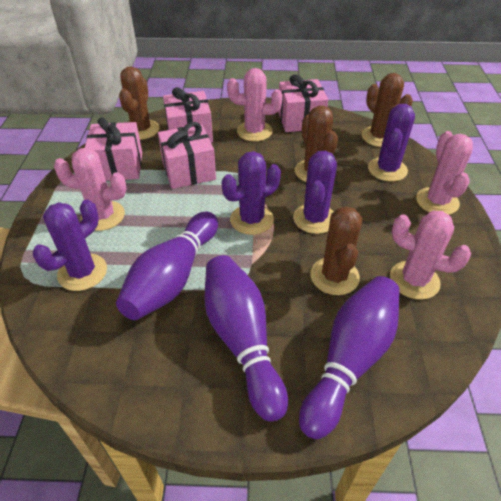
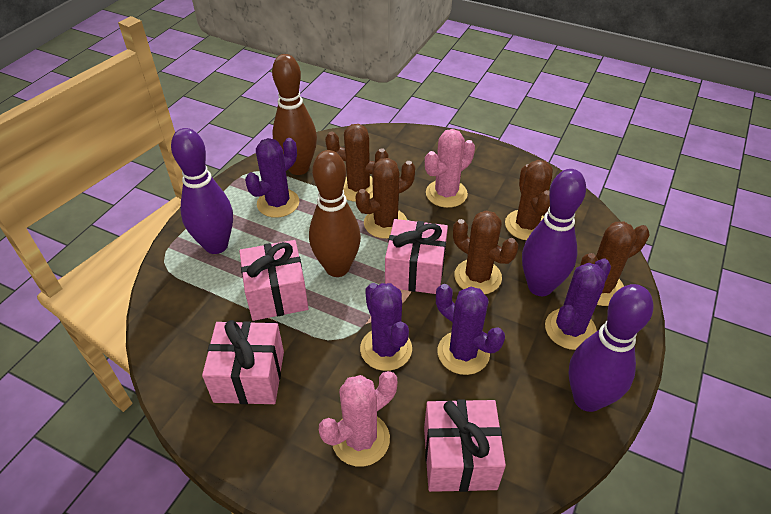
brown bowling pin: none = 0 -> [272,54,317,175] [309,150,361,277] = 2
brown cactus: [119,66,159,140] [295,106,338,182] [310,206,362,295] [362,73,413,147] = 4 -> [325,124,388,202] [356,158,415,239] [453,210,518,294] [505,160,553,240] [580,221,650,306] = 5
pink cactus: [54,148,126,231] [227,68,283,142] [390,211,471,300] [416,131,473,215] = 4 -> [319,371,397,467] [425,129,475,208] = 2

